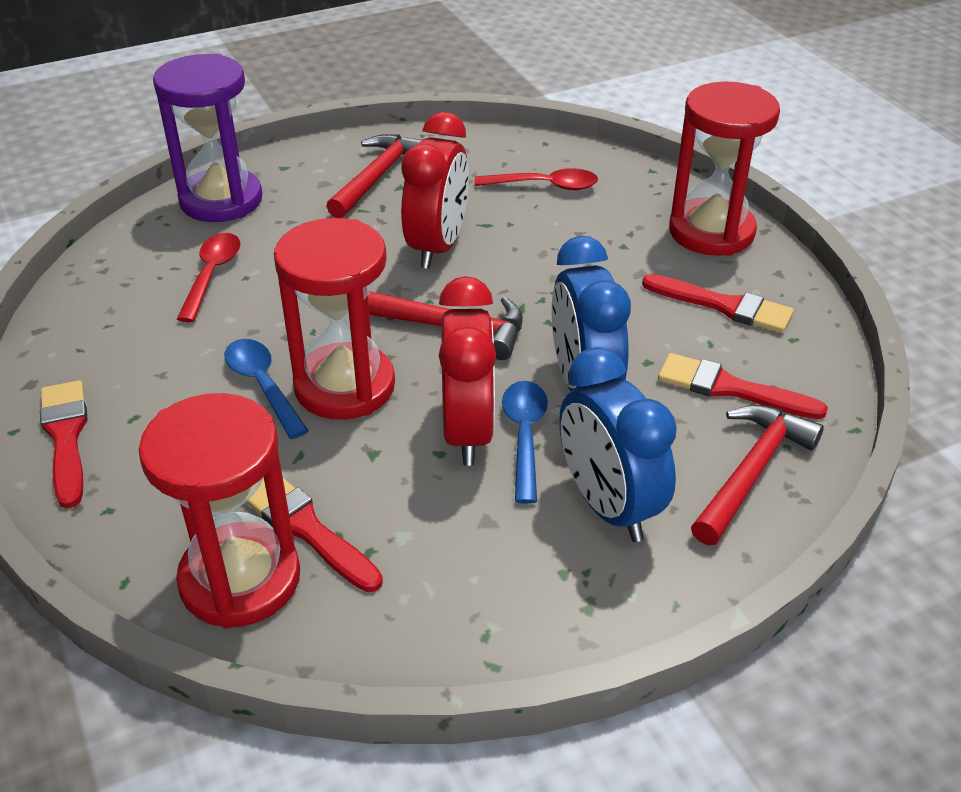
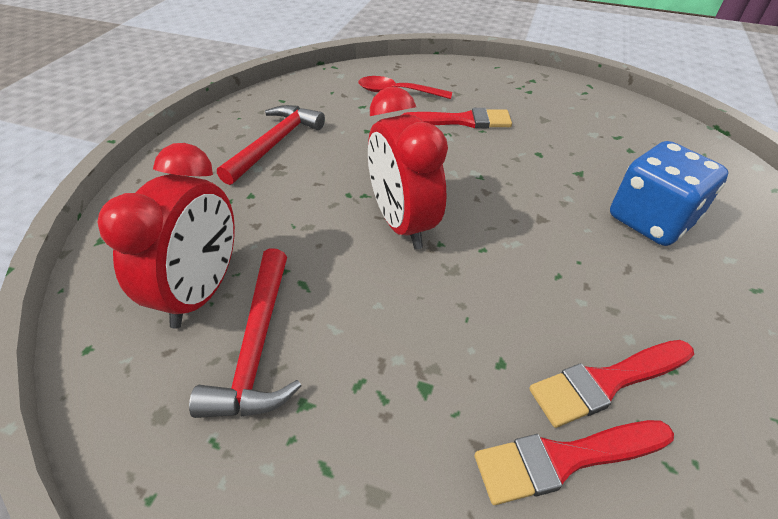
blue clock: [552,236,631,391] [559,347,677,542] = 2 -> none = 0
blue dice: none = 0 -> [610,141,729,246] = 1
blue spoon: [224,339,308,439] [502,381,548,504] = 2 -> none = 0
purple hourglass: [153,54,262,222] = 1 -> none = 0
red brush: [40,380,88,509] [246,478,383,592] [642,274,794,333] [658,353,828,419] = 4 -> [402,108,512,128] [474,420,674,505] [529,340,694,428] = 3
red hammer: [326,134,422,218] [368,291,523,360] [691,405,824,545] = 3 -> [189,248,302,418] [217,105,325,185] = 2
red hourglass: [139,393,300,629] [274,218,395,420] [669,82,780,256] = 3 -> none = 0
red spoon: [177,233,240,322] [475,168,598,190] = 2 -> [358,76,452,99] = 1

